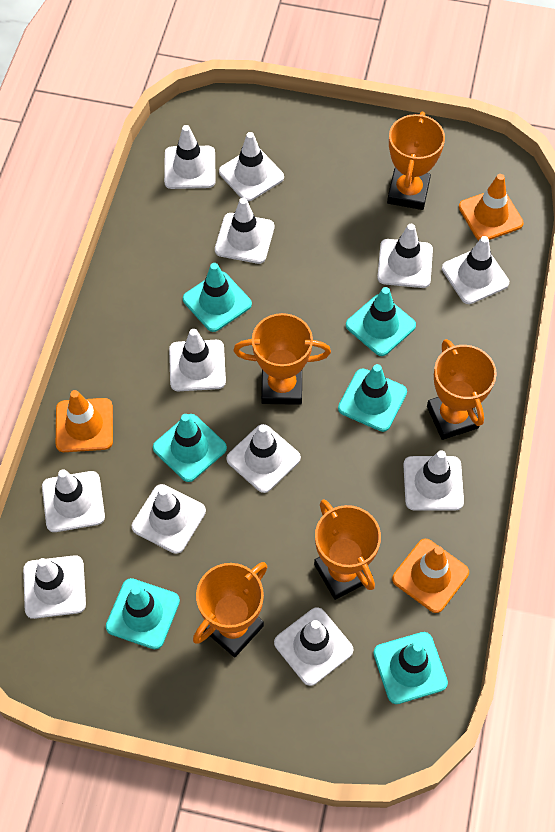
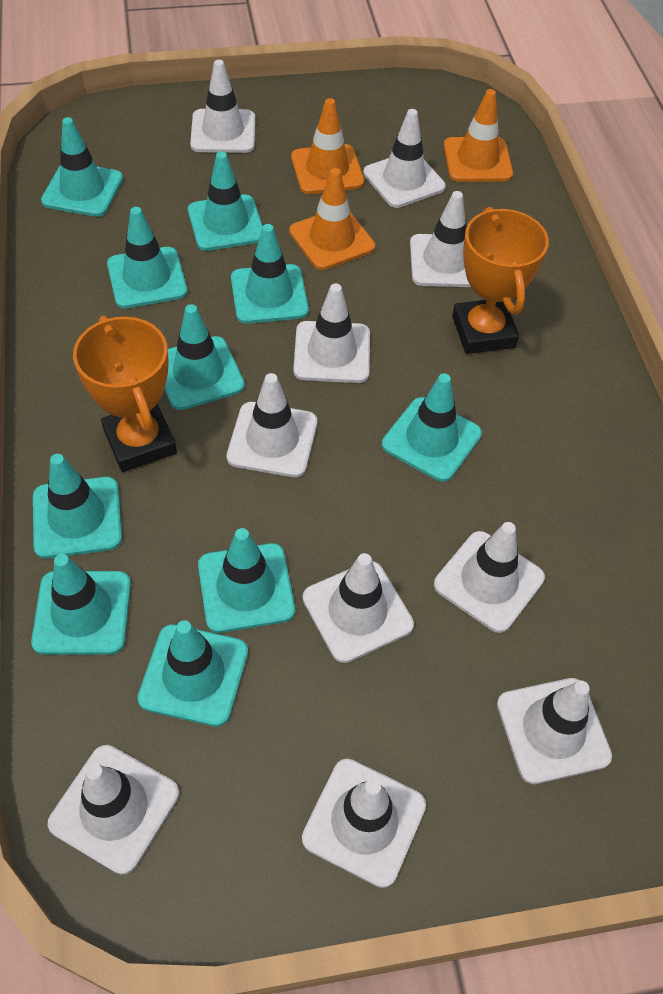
orange trophy: [193,562,268,657] [233,313,331,405] [314,499,381,600] [387,112,445,210] [427,339,497,440] = 5 -> [73,315,177,472] [452,207,549,354] = 2
turquoise traffic cone: [106,578,180,649] [153,414,227,482] [183,263,252,332] [338,364,407,432] [346,287,416,356] [373,632,448,704] = 6 -> [31,554,131,655] [33,454,122,559] [41,117,123,217] [107,207,187,308] [137,620,248,727] [164,304,245,410] [188,152,263,251] [198,528,295,633] [231,224,309,324] [382,373,482,482] = 10
white traffic cone: [23,555,86,619] [42,469,105,532] [132,484,206,554] [164,125,215,189] [169,329,226,391] [215,198,274,264] [219,132,284,201] [226,424,301,493] [274,607,353,686] [377,224,433,288] [403,450,464,511] [442,236,509,304] = 12 -> [48,745,179,875] [190,60,255,153] [227,373,317,477] [293,283,370,383] [302,759,426,888] [303,553,414,663] [363,109,446,208] [410,191,471,287] [434,522,545,633] [497,678,612,784] = 10

